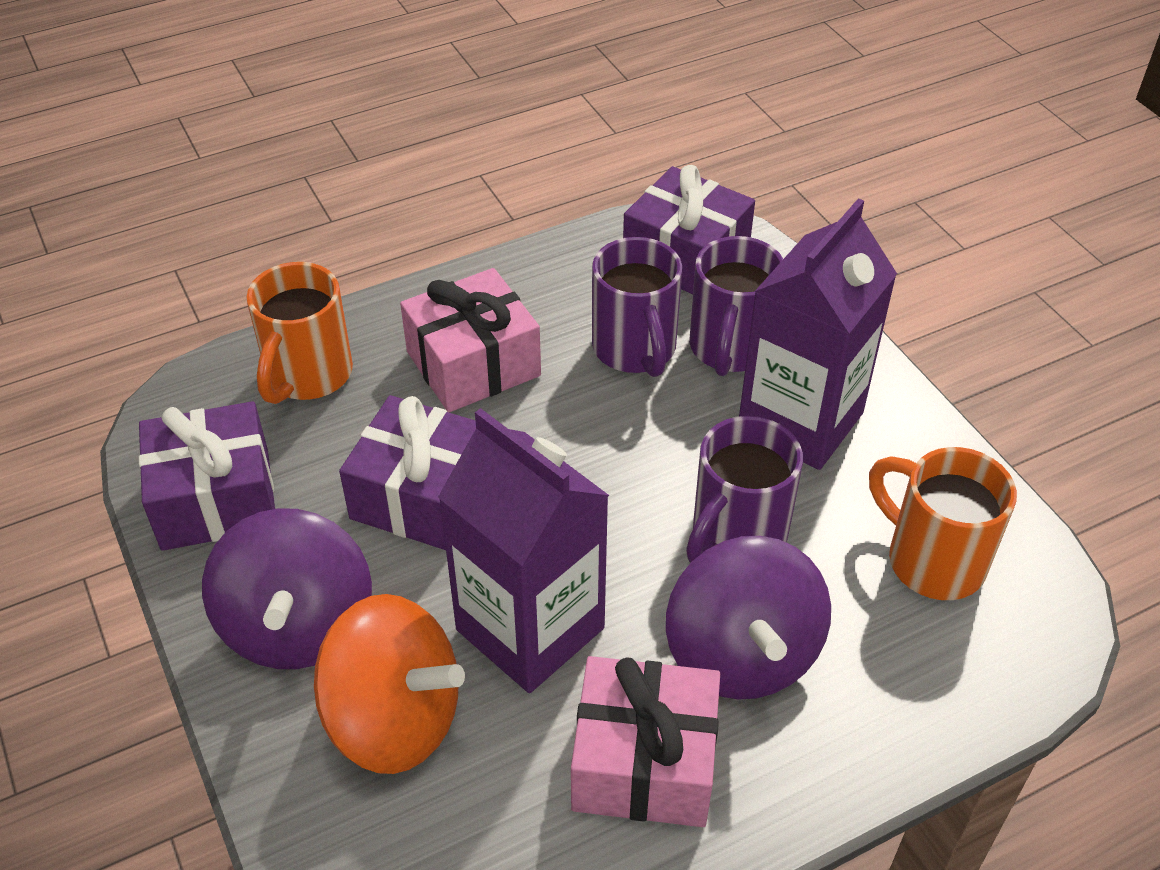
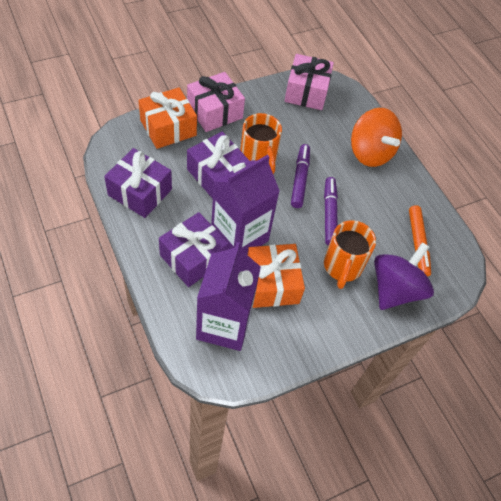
orange gift: none = 0 -> [138,87,197,149] [248,244,305,308] = 2
orange marker: none = 0 -> [409,205,431,277] = 1
purple marker: none = 0 -> [291,144,310,208] [324,177,338,245] = 2
purple mug: [592,237,682,377] [686,416,803,563] [689,236,783,376] = 3 -> none = 0
purple spinning top: [202,508,372,669] [666,536,831,700] = 2 -> [374,242,434,310] = 1

